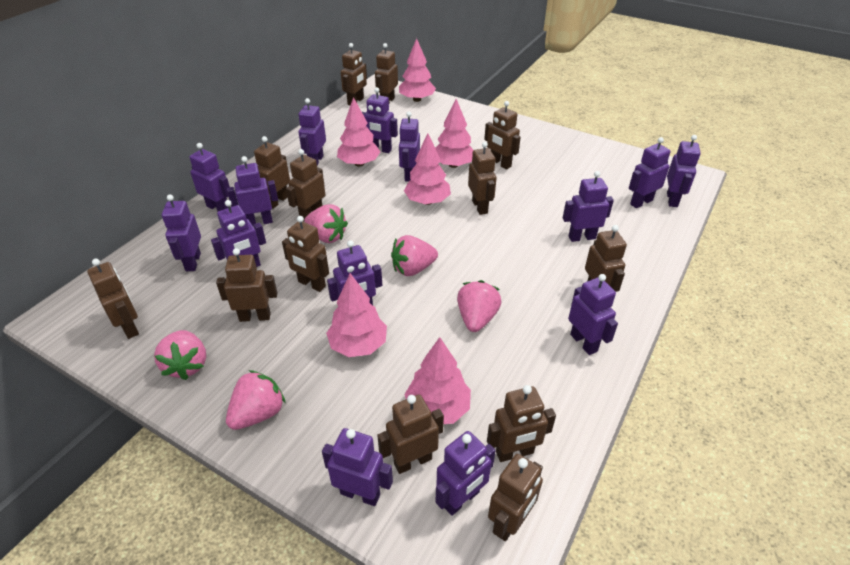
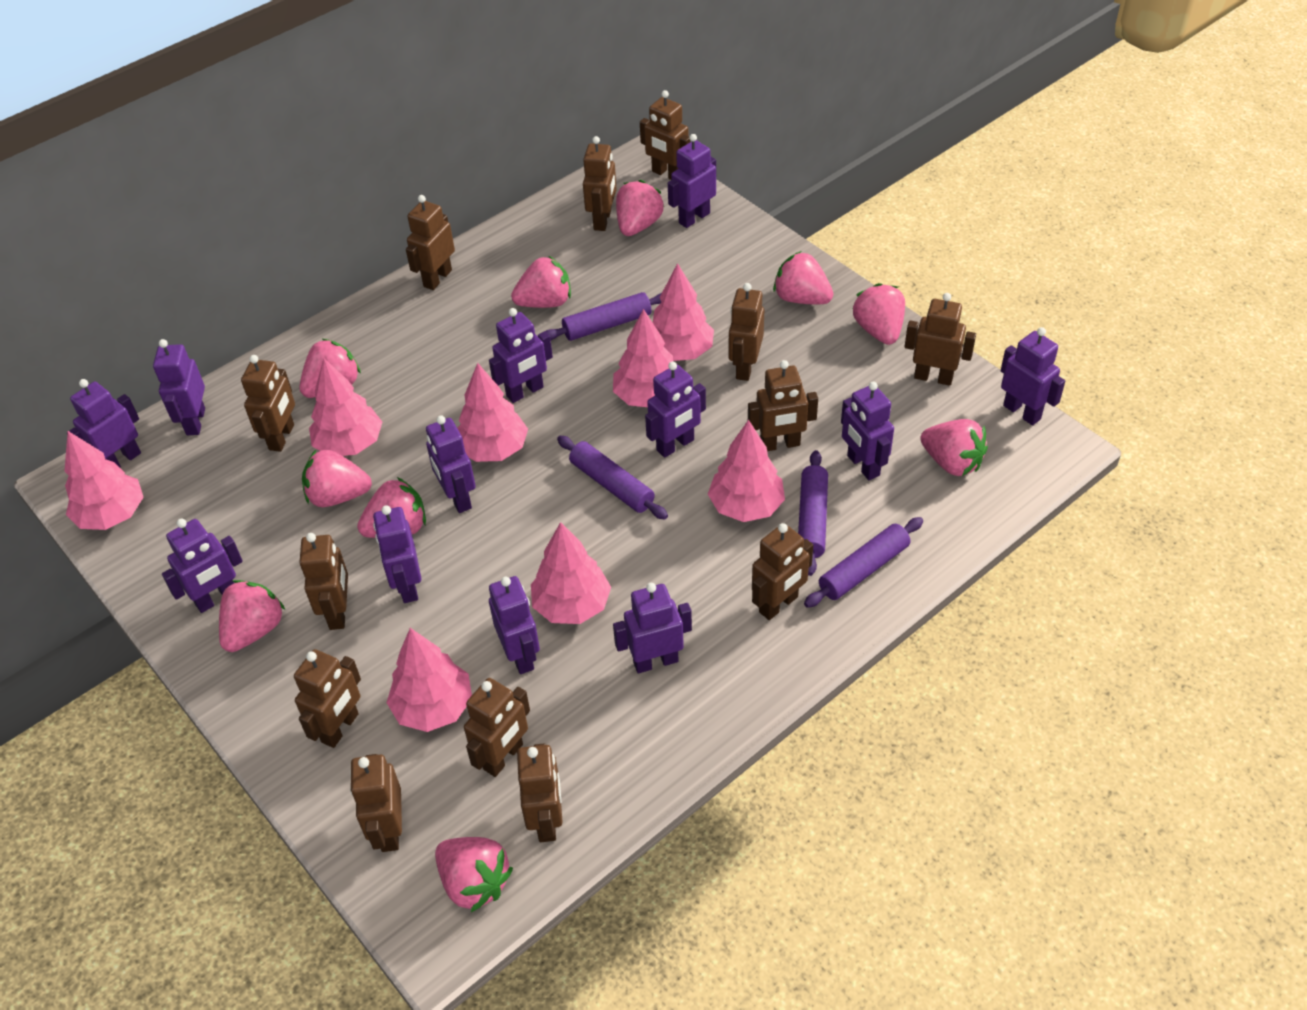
pink strawberry: [154,330,206,380] [226,370,285,430] [304,204,348,243] [391,235,438,276] [457,280,502,332] = 5 -> [219,580,285,652] [299,339,361,398] [302,450,372,507] [357,477,426,538] [435,837,513,912] [511,256,571,308] [616,180,664,236] [773,251,833,304] [853,283,905,345] [920,419,988,476] = 10
pink tree: [326,273,387,357] [337,97,380,166] [399,38,436,102] [404,133,451,205] [404,337,471,424] [435,99,473,168] = 6 -> [65,431,144,530] [309,358,382,456] [387,628,472,732] [457,363,528,462] [531,522,611,624] [613,309,673,407] [653,263,714,361] [708,420,785,522] = 8
purple robot: [162,195,201,271] [189,143,230,212] [211,200,266,267] [227,156,278,225] [299,98,326,165] [322,428,393,506] [327,240,382,305] [362,87,398,153] [399,111,420,182] [436,431,496,516] [563,171,614,242] [568,274,618,355] [629,137,671,208] [667,135,701,207] = 14 -> [67,379,141,468] [153,339,205,435] [162,518,243,613] [373,505,421,603] [426,415,476,513] [489,308,553,403] [489,576,540,674] [613,583,692,673] [645,361,706,458] [668,134,716,228] [841,382,894,480] [1001,327,1065,425] = 12
purple rolling pin: none = 0 -> [546,292,662,341] [557,436,668,520] [798,450,828,576] [804,517,923,608] = 4

